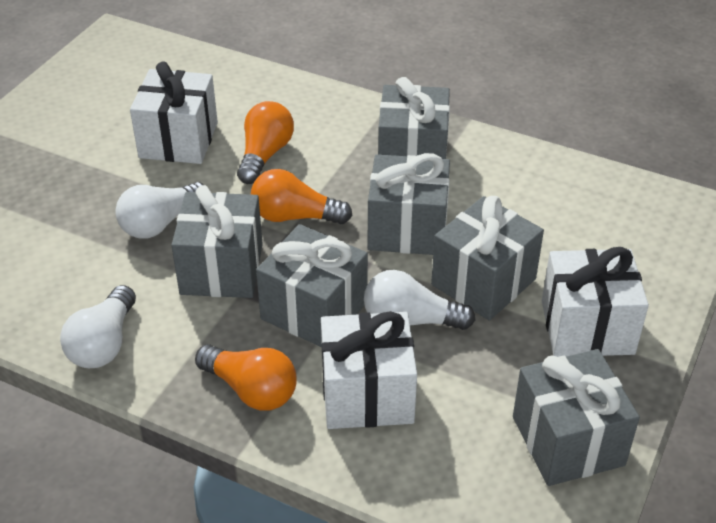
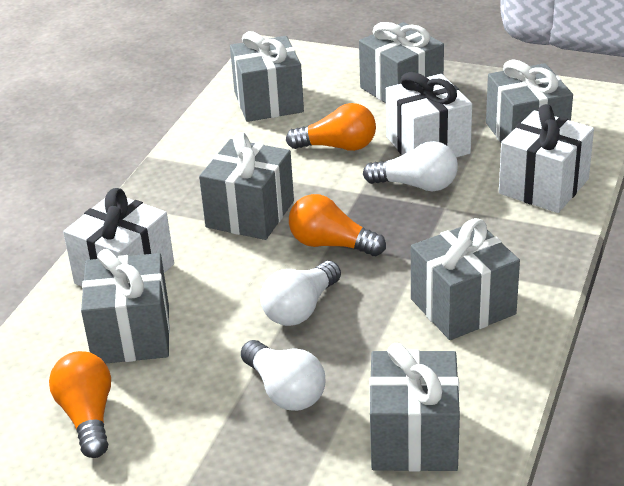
grey gift: [171,185,263,298] [256,224,368,347] [367,153,450,255] [378,77,450,159] [431,196,544,321] [513,349,640,486] = 6 -> [81,249,170,364] [199,132,294,240] [230,31,304,122] [359,22,444,103] [369,343,460,472] [411,218,520,340] [486,59,573,142] = 7

